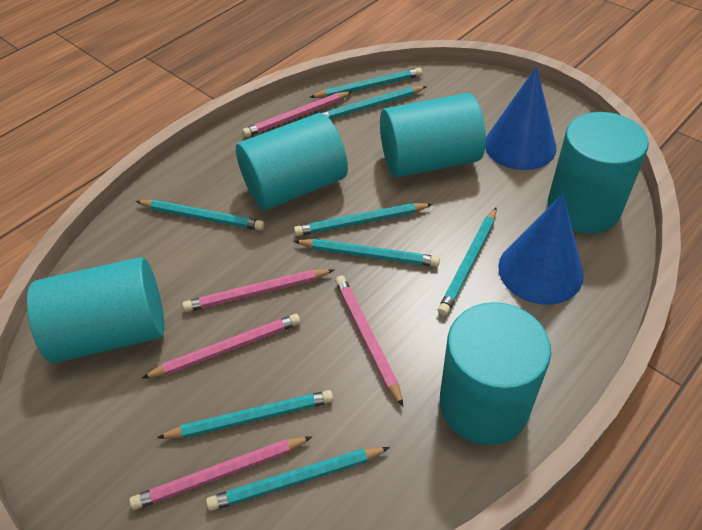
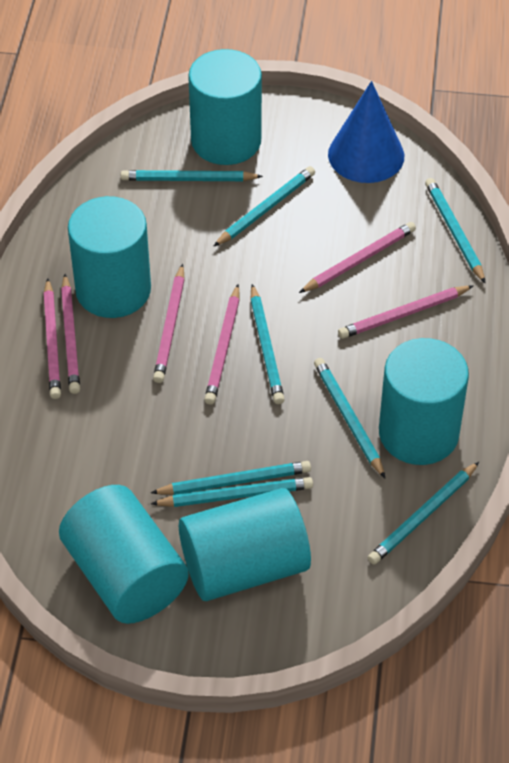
blue cone: [485,66,557,170] [498,193,584,305] = 2 -> [328,81,404,183] = 1
pink pencil: [129,436,312,510] [142,314,300,378] [182,269,334,312] [242,91,353,137] [335,275,404,407] = 5 -> [44,278,61,399] [61,274,80,394] [153,264,185,383] [204,285,240,404] [299,222,416,293] [338,286,473,339] = 6

